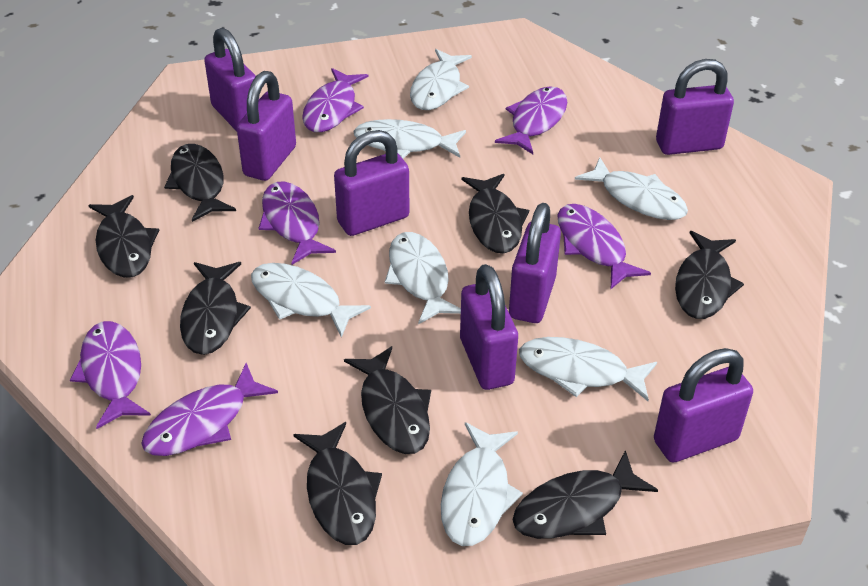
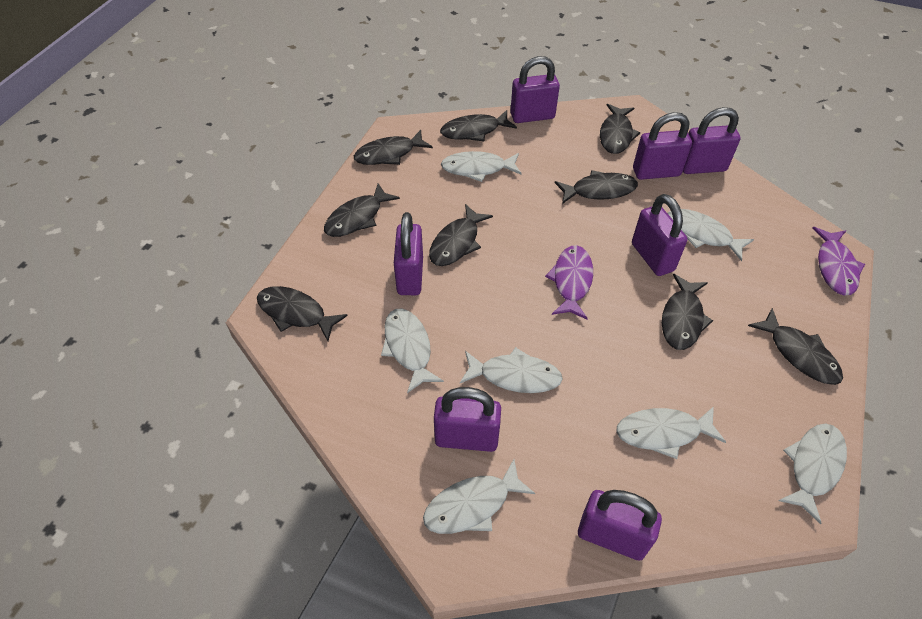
black fish: [88,195,159,278] [164,144,236,222] [180,262,251,355] [293,422,382,545] [344,346,431,454] [462,174,529,254] [512,450,658,539] [675,231,744,319] = 8 -> [257,286,348,341] [324,183,400,237] [354,130,433,165] [429,204,493,266] [440,110,517,141] [555,170,638,204] [600,104,640,154] [662,274,713,350] [748,308,843,385] = 9
purple fish: [70,321,151,429] [141,363,278,456] [258,181,336,265] [302,68,369,132] [495,86,567,154] [558,204,651,289] = 6 -> [545,245,593,319] [812,227,865,295] = 2

